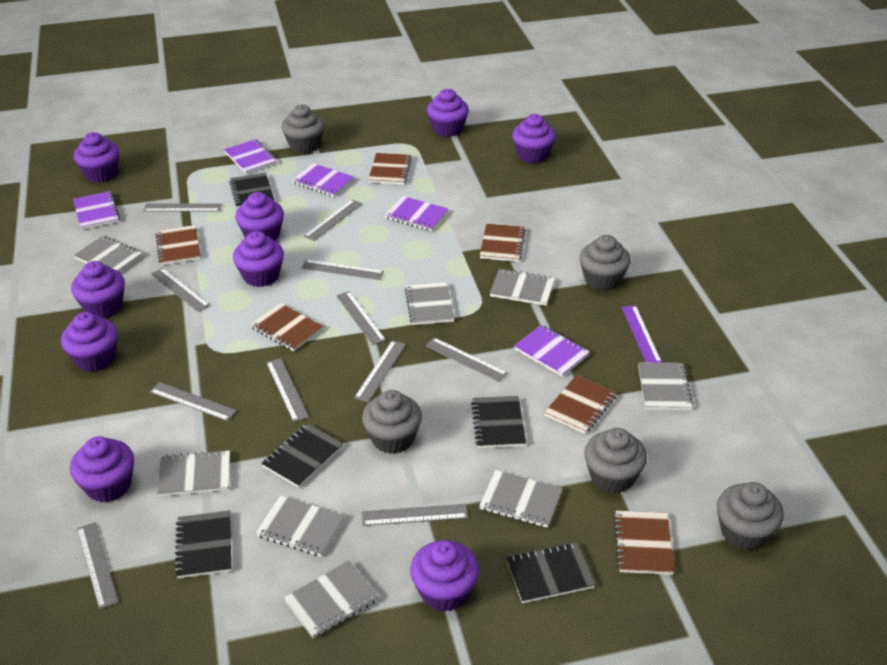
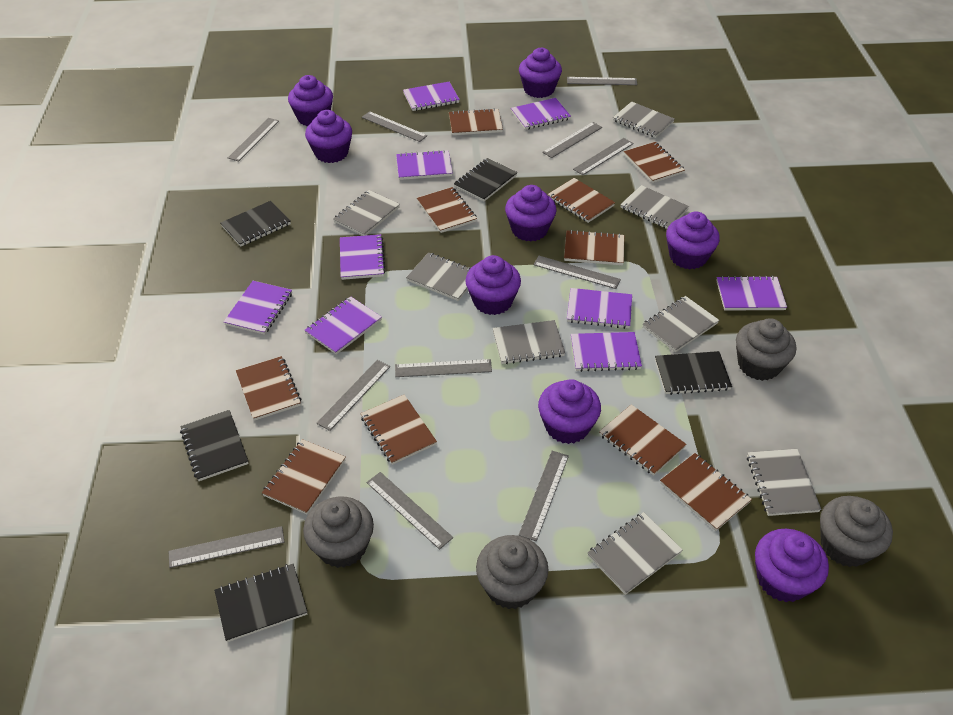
brown notebook: [155,225,201,265] [250,303,323,351] [368,153,412,185] [480,224,526,262] [544,375,617,434] [614,511,674,575] = 6 -> [236,356,301,421] [262,439,346,514] [360,394,437,465] [417,187,477,233] [449,108,503,135] [547,178,615,223] [564,230,624,266] [599,404,687,476] [624,142,685,183] [660,453,752,531] = 10
grey cupcake: [282,104,325,153] [362,390,422,454] [579,235,631,291] [584,428,647,494] [717,482,784,551] = 5 -> [303,497,374,568] [476,535,548,609] [736,318,796,381] [820,496,893,567] = 4
purple cupcake: [61,312,118,372] [70,436,134,502] [71,261,125,318] [74,132,119,183] [233,231,284,287] [235,192,284,241] [410,540,479,612] [427,89,469,137] [512,114,556,163] = 9 -> [288,75,333,126] [305,110,352,163] [465,255,521,315] [505,185,556,242] [519,48,562,98] [538,379,601,444] [666,211,720,269] [755,529,829,602] = 8
purple notebook: [73,191,120,230] [224,139,278,174] [292,163,354,197] [385,196,448,231] [514,325,590,377] = 5 -> [224,281,292,335] [305,296,382,355] [340,234,385,280] [396,150,453,180] [403,82,460,111] [511,98,571,130] [567,288,632,329] [571,332,642,372] [716,276,787,311] = 9
purple ruler: [622,305,662,363] = 1 -> none = 0

